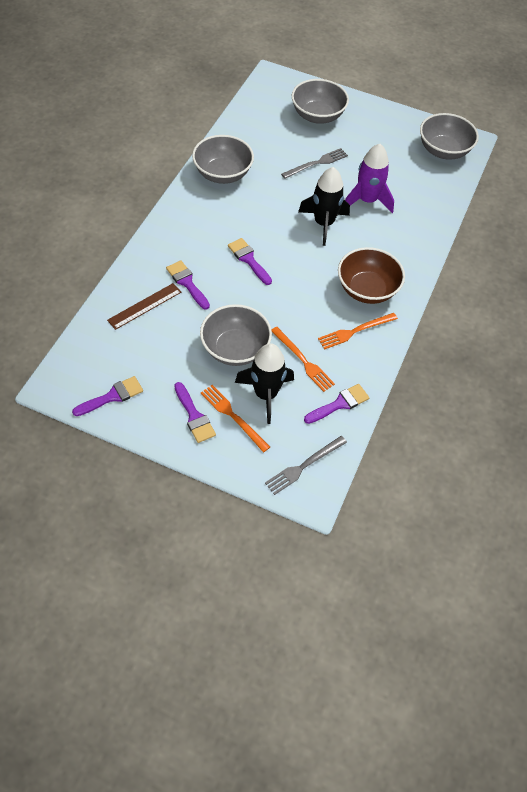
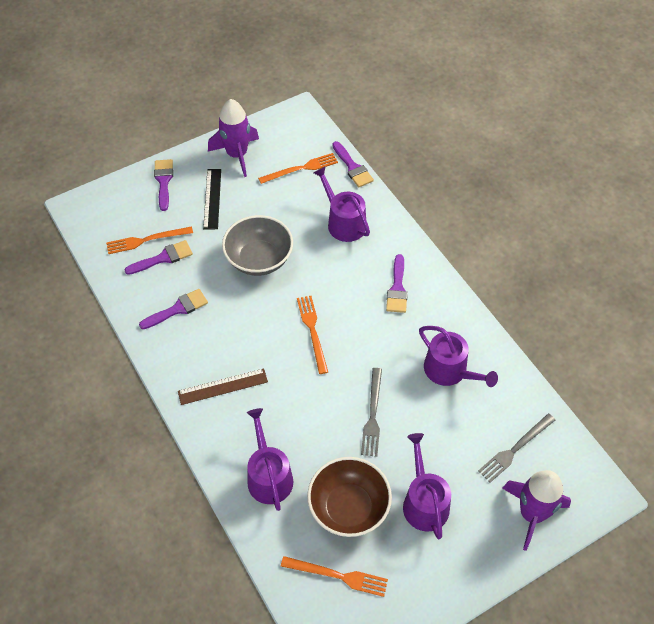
black rocket: [235,343,294,424] [298,167,350,246] = 2 -> none = 0
black ruler: none = 0 -> [203,169,221,230] = 1
grey bowl: [192,135,254,184] [200,304,272,366] [291,79,349,124] [420,113,479,160] = 4 -> [222,215,293,276] = 1
orange fork: [201,385,270,452] [272,327,335,392] [318,313,398,350] = 3 -> [106,226,193,254] [258,153,338,184] [281,556,388,597] [297,296,328,374] = 4
purple rocket: [345,144,394,213] = 1 -> [208,99,259,177] [502,470,571,551] = 2
purple watering can: none = 0 -> [247,408,293,511] [313,167,370,242] [403,433,451,539] [419,326,498,387] = 4

